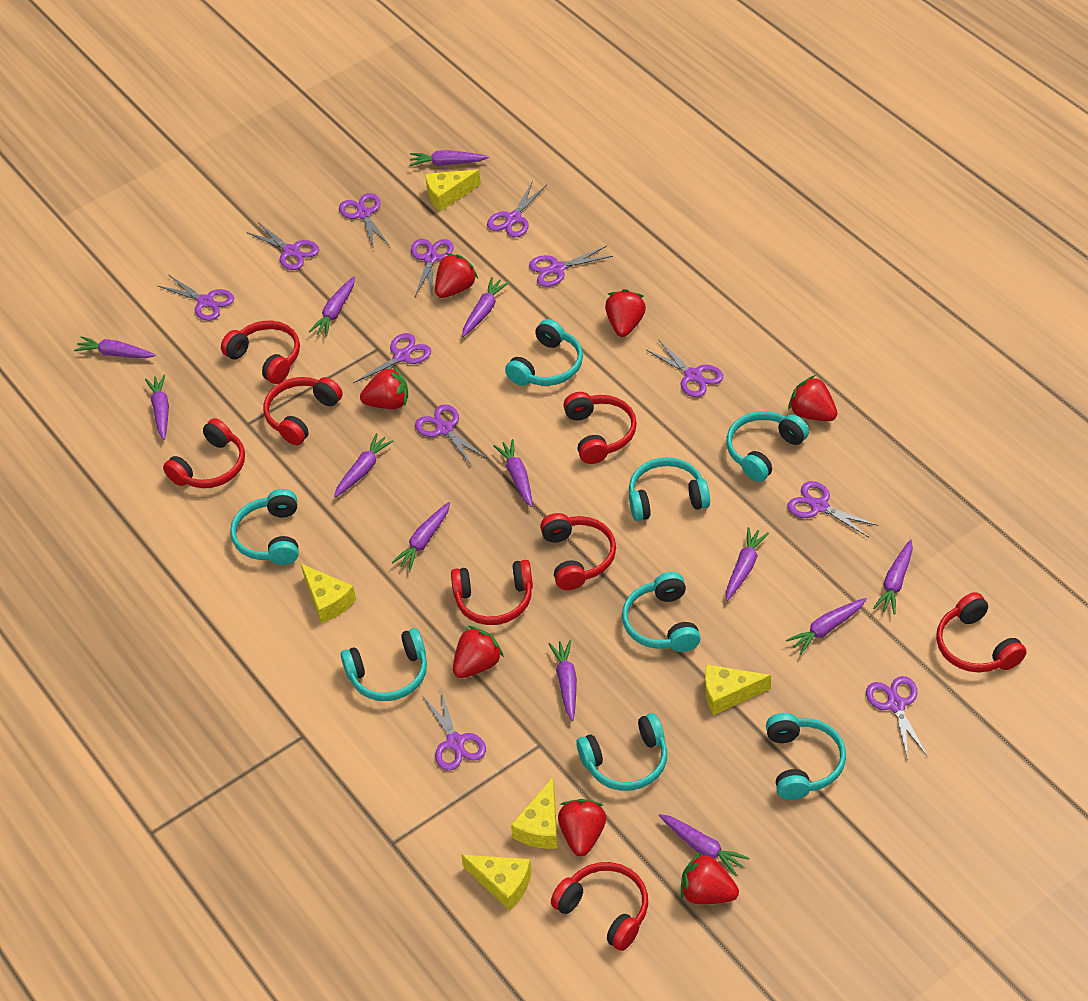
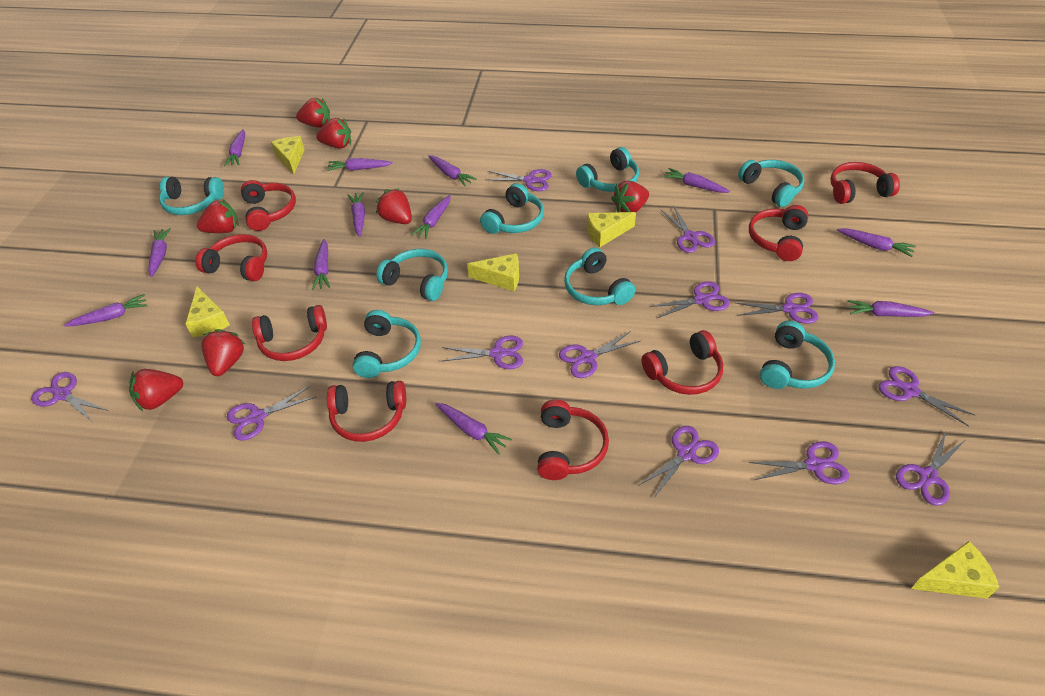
purple carrot: [74,336,156,358] [145,375,169,440] [309,276,355,337] [334,433,394,498] [392,502,450,571] [409,150,489,166] [462,277,509,337] [493,439,533,507] [549,640,577,721] [659,814,749,876] [726,527,769,601] [786,598,867,655] [873,539,913,614] = 13 -> [64,294,148,327] [148,228,171,277] [224,129,245,166] [312,239,330,290] [327,158,393,171] [348,192,365,237] [411,195,451,239] [428,155,477,186] [436,403,512,455] [663,168,730,193] [837,228,916,257] [847,300,934,317] = 12

